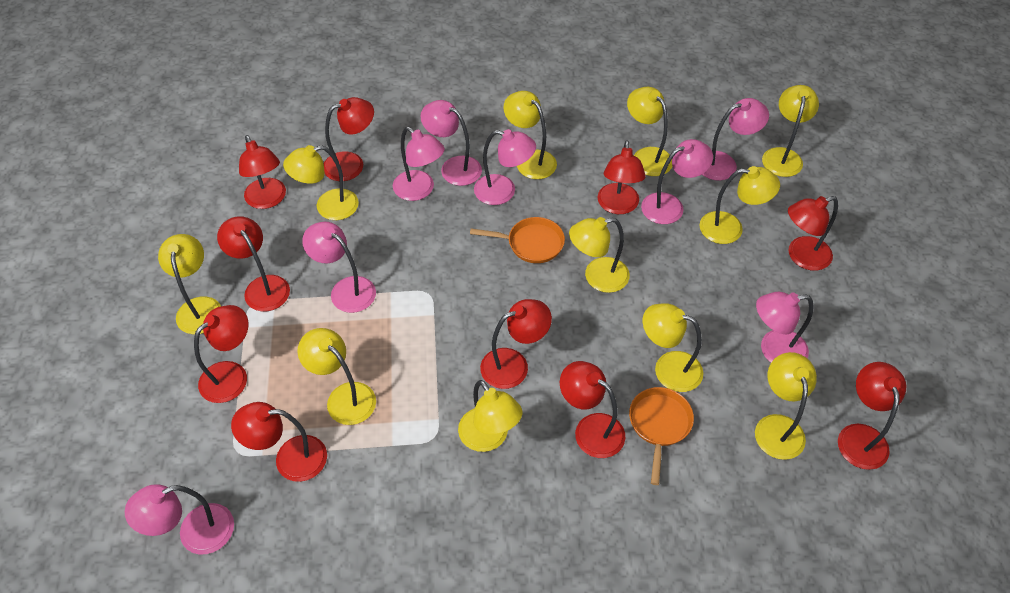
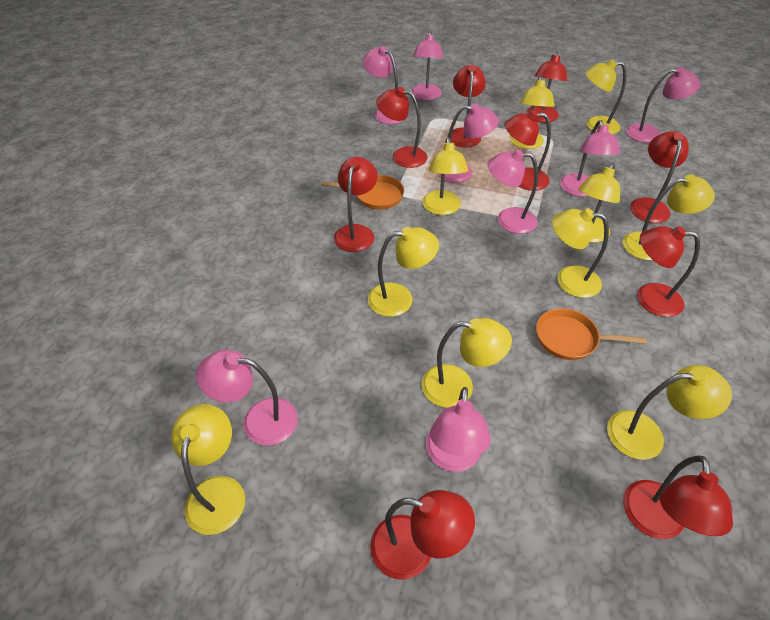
red lamp: [194,305,248,403] [217,216,290,311] [231,402,327,482] [239,135,286,209] [324,97,374,181] [480,299,552,389] [560,361,625,458] [598,141,646,214] [788,196,838,271] [838,362,906,470] = 10 -> [334,157,378,252] [370,490,475,580] [376,87,428,168] [451,65,486,148] [505,110,551,191] [526,52,567,123] [623,456,733,539] [630,131,689,223] [637,226,700,317] = 9
yellow lamp: [158,234,221,334] [283,145,359,220] [297,328,376,425] [458,380,522,452] [503,91,557,179] [569,217,630,293] [627,87,672,176] [643,303,703,392] [699,166,780,244] [755,352,817,460] [762,85,819,177] = 11 -> [171,404,245,535] [368,227,439,317] [422,137,468,215] [422,318,512,408] [510,76,555,149] [552,208,609,298] [578,163,620,243] [585,60,626,134] [607,365,732,460] [623,174,715,260] = 10

